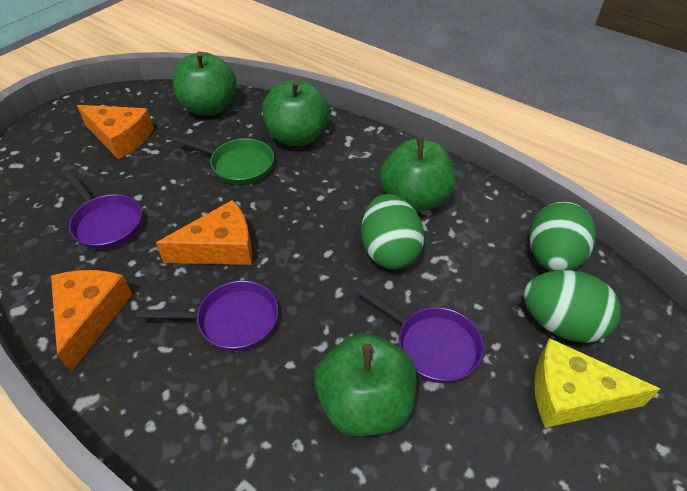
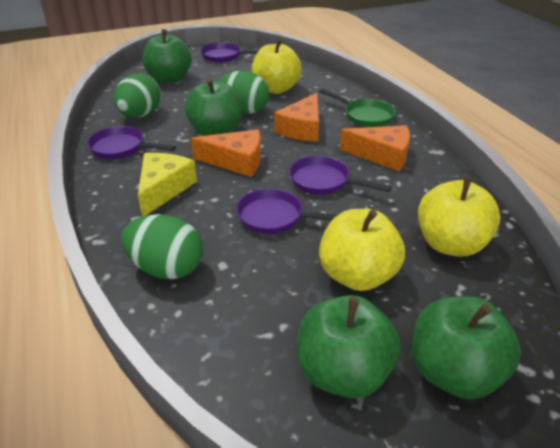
purple pan: [64,170,142,250] [135,280,279,351] [355,285,484,383] = 3 -> [87,126,176,159] [200,42,258,63] [236,188,338,234] [289,156,391,195] = 4
yellow apple: none = 0 -> [251,39,302,94] [319,209,405,291] [418,177,500,257] = 3

